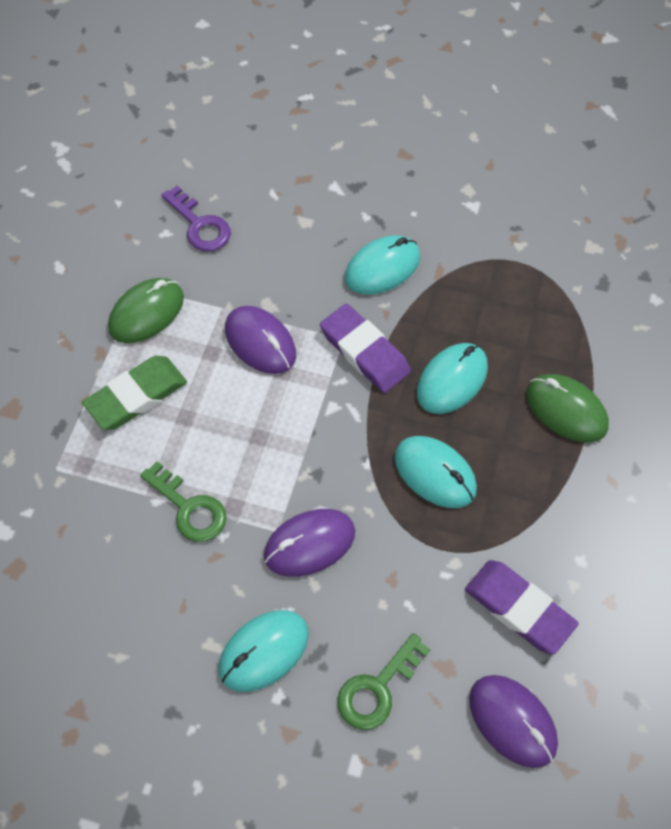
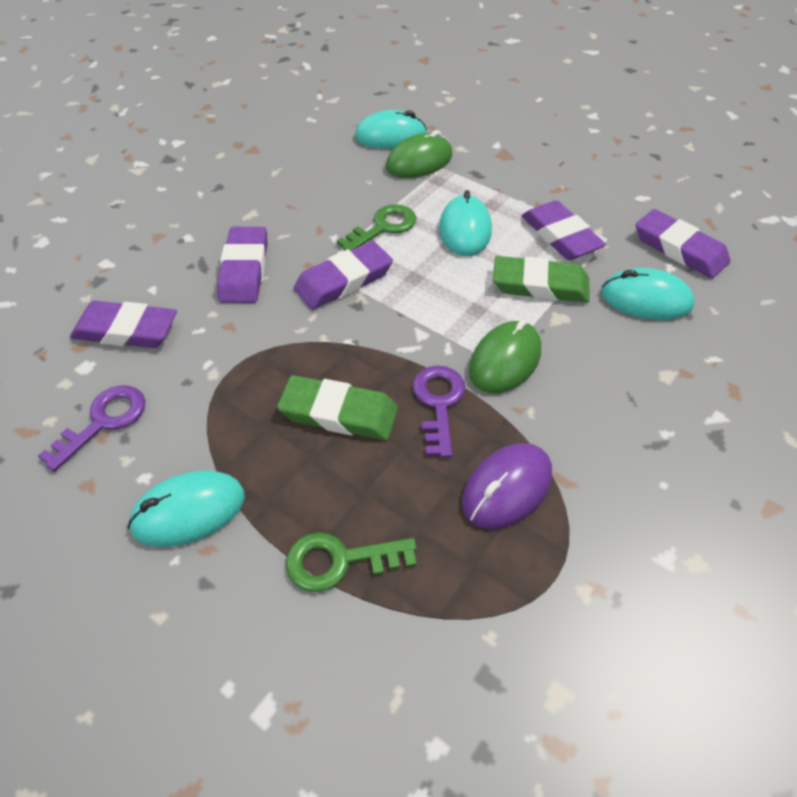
green eraser: [82,356,187,430] = 1 -> [277,375,398,440] [493,256,590,303] = 2
purple eraser: [320,304,411,393] [465,560,579,655] = 2 -> [70,301,177,348] [217,227,268,303] [294,241,393,309] [522,200,606,260] [636,209,730,279] = 5
purple key: [161,185,231,252] = 1 -> [38,385,146,472] [413,366,465,458] = 2
purple mouse: [225,306,296,374] [264,509,355,577] [469,675,558,768] = 3 -> [462,443,552,529] = 1

